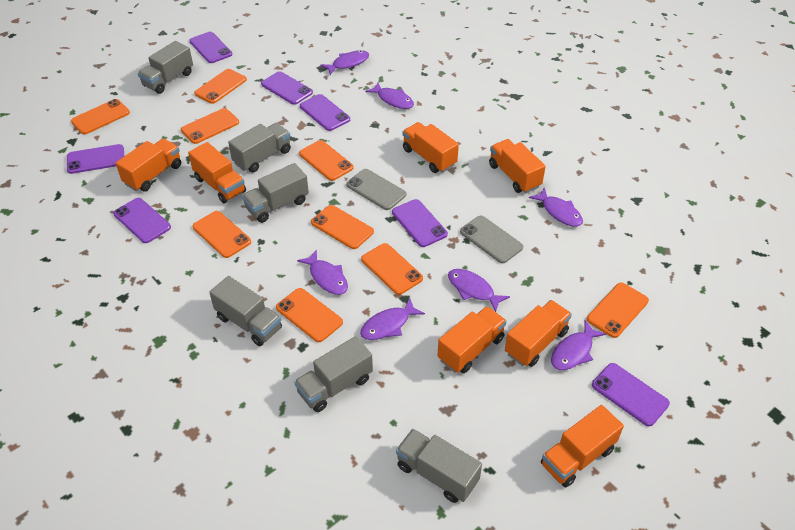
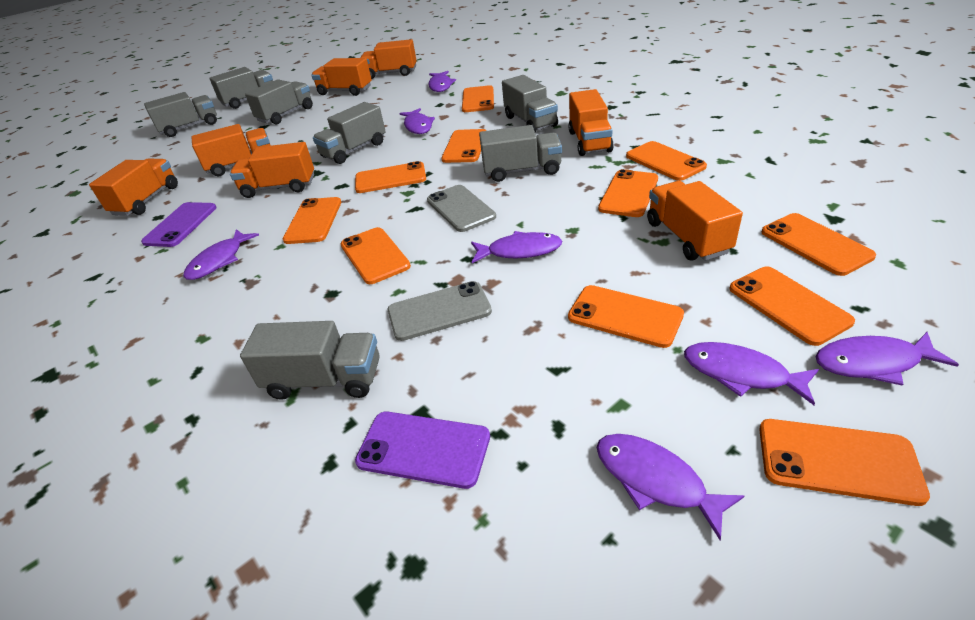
grey truck: [138,41,193,94] [209,276,282,346] [228,123,291,173] [242,163,309,223] [294,336,373,412] [396,429,482,503] = 6 -> [144,92,217,137] [209,67,273,109] [240,321,379,400] [245,79,313,124] [313,102,386,164] [479,125,562,182] [502,75,558,132] = 7
orange phone: [71,99,130,134] [181,108,239,144] [192,211,251,258] [194,69,247,104] [276,288,343,342] [299,140,354,181] [311,205,374,249] [361,243,423,295] [587,282,649,338] = 9 -> [283,197,341,244] [341,227,411,284] [355,161,426,193] [441,129,486,163] [462,85,494,112] [568,285,684,348] [598,169,658,217] [626,141,707,181] [729,267,855,346] [759,419,930,506] [761,213,876,276] = 11
purple phone: [67,144,124,174] [113,198,171,243] [189,32,232,63] [261,71,313,105] [300,94,350,131] [392,199,448,247] [592,363,670,426] = 7 -> [141,202,216,247] [355,412,490,489] = 2

